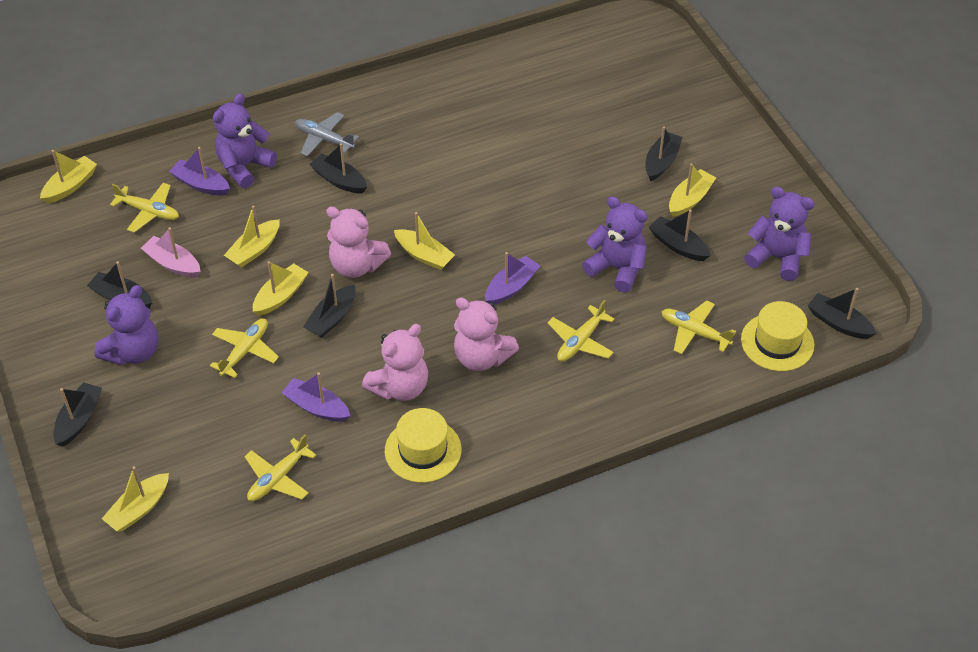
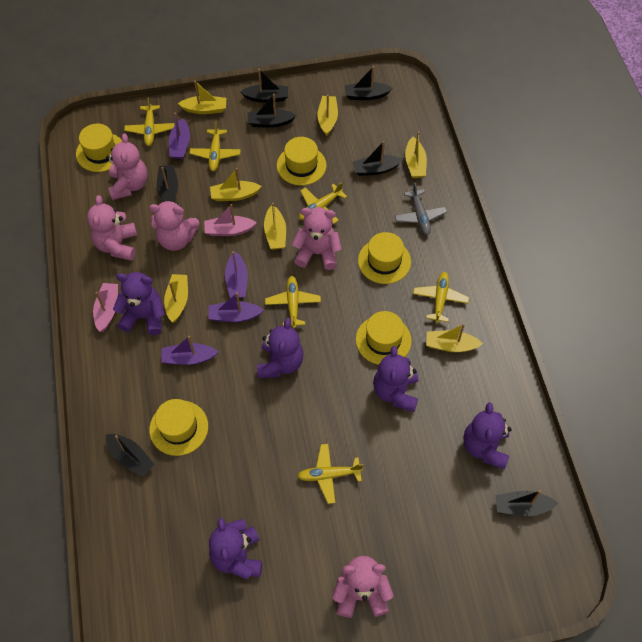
pink boat: [141,227,201,277] = 1 -> [93,283,118,332] [204,204,257,236] = 2
pink teddy bear: [326,206,391,278] [362,324,428,401] [454,297,519,371] = 3 -> [87,195,137,261] [106,133,148,200] [149,200,199,251] [292,207,342,270] [332,556,394,618] = 5
purple boat: [169,147,230,196] [281,372,350,422] [485,252,540,305] = 3 -> [161,336,218,365] [169,112,190,159] [208,292,264,322] [225,251,248,298] = 4
purple teddy bear: [94,285,158,365] [213,93,277,188] [582,196,648,293] [744,187,815,281] = 4 -> [113,272,165,335] [209,518,262,579] [257,318,303,378] [373,346,418,412] [463,402,512,469] = 5
yellow boat: [40,150,97,203] [102,466,169,531] [224,206,280,268] [253,261,309,316] [394,212,455,270] [669,163,716,217] = 6 -> [164,274,188,323] [178,81,226,114] [210,168,262,201] [264,203,286,250] [317,95,338,136] [405,131,427,178] [426,323,483,352] = 7
yellow hat: [385,408,461,483] [741,301,814,371] = 2 -> [76,124,122,172] [149,399,208,456] [277,137,327,186] [356,311,412,365] [358,232,411,284] = 5
yellow plane: [110,183,179,233] [210,318,279,378] [245,435,316,501] [547,300,615,361] [661,300,736,354] = 5 -> [124,97,174,146] [190,121,241,171] [265,276,321,328] [297,444,363,504] [299,182,347,224] [413,272,469,323] = 6

